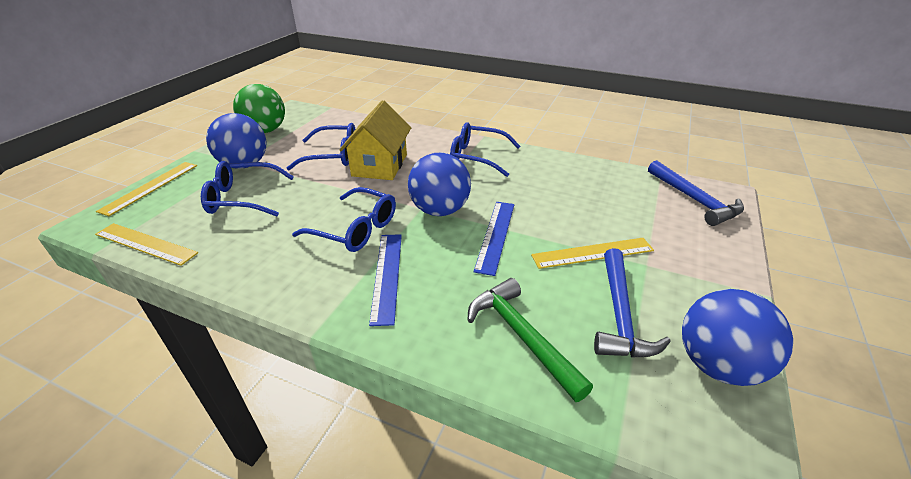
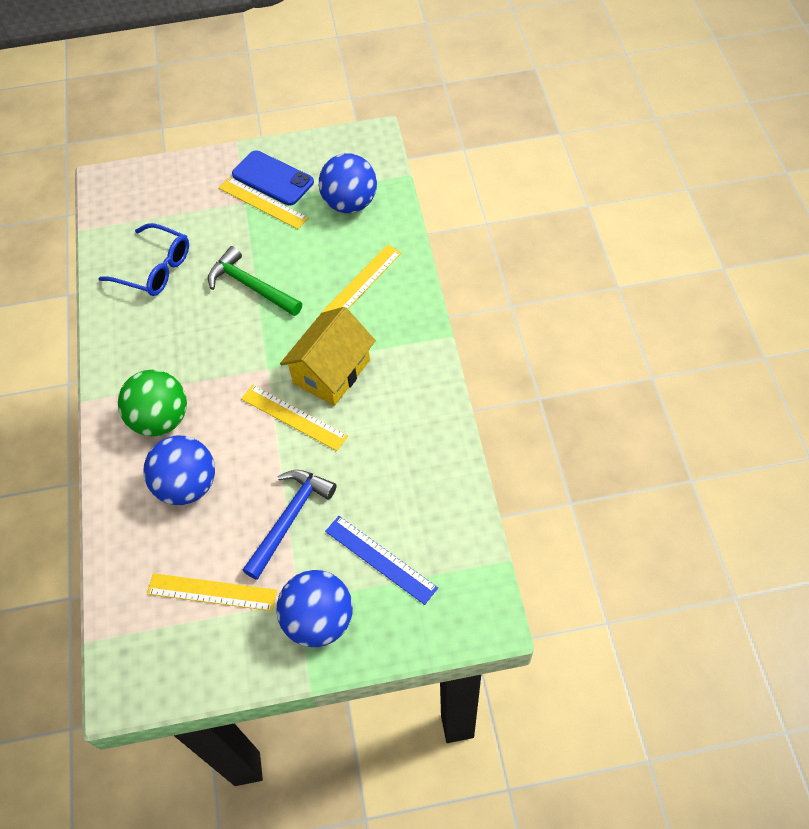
blue glasses: [201,161,294,216] [287,123,355,170] [292,187,396,252] [450,122,521,177] = 4 -> [98,223,189,296] = 1
blue hammer: [594,248,671,358] [648,160,744,226] = 2 -> [242,470,337,580] = 1
blue phone: none = 0 -> [232,150,314,206] = 1
blue ruler: [369,234,402,326] [474,202,514,276] = 2 -> [325,516,438,605] = 1
yellow ruler: [95,223,198,266] [96,162,197,216] [531,238,654,269] = 3 -> [147,573,277,611] [219,177,308,229] [241,385,348,451] [320,244,402,314] = 4

